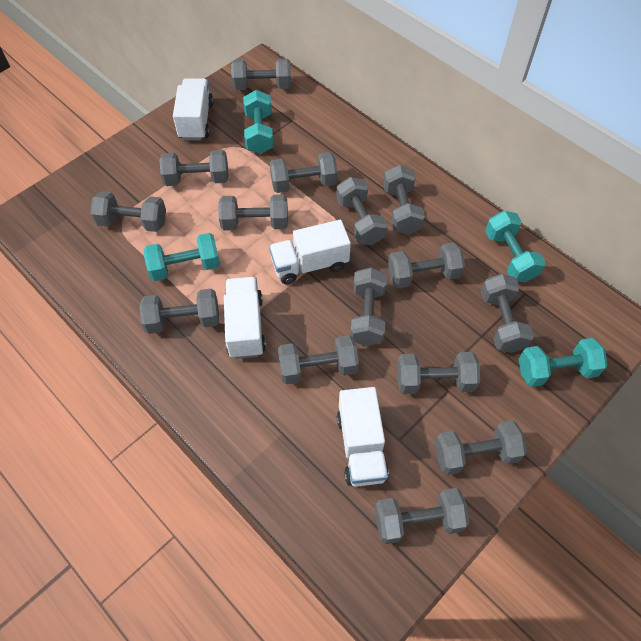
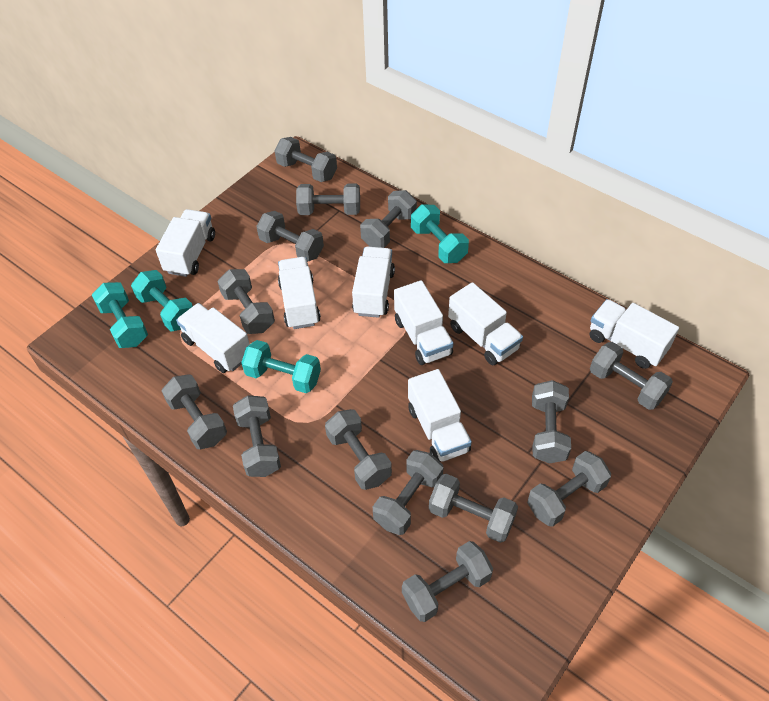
grey dumbbell: [90,191,166,232] [139,289,219,334] [160,150,229,186] [218,194,288,231] [231,59,291,90] [270,152,338,193] [278,335,359,384] [336,177,387,245] [350,267,387,346] [375,488,469,544] [383,165,425,235] [388,242,465,289] [397,352,480,394] [435,421,527,475] [481,274,534,353] = 15 -> [162,374,227,450] [218,269,275,334] [233,395,281,477] [256,211,324,262] [275,137,337,182] [296,183,360,215] [325,409,392,490] [360,190,417,248] [373,450,443,535] [402,541,493,622] [429,474,518,543] [527,451,611,527] [532,380,571,464] [590,342,673,410] = 14
white truck: [173,78,213,140] [224,277,266,359] [269,220,351,284] [337,387,389,487] = 4 -> [156,209,215,277] [176,303,250,373] [278,257,321,329] [352,247,395,318] [394,280,453,365] [408,369,472,462] [448,282,523,365] [590,299,679,369] = 8

